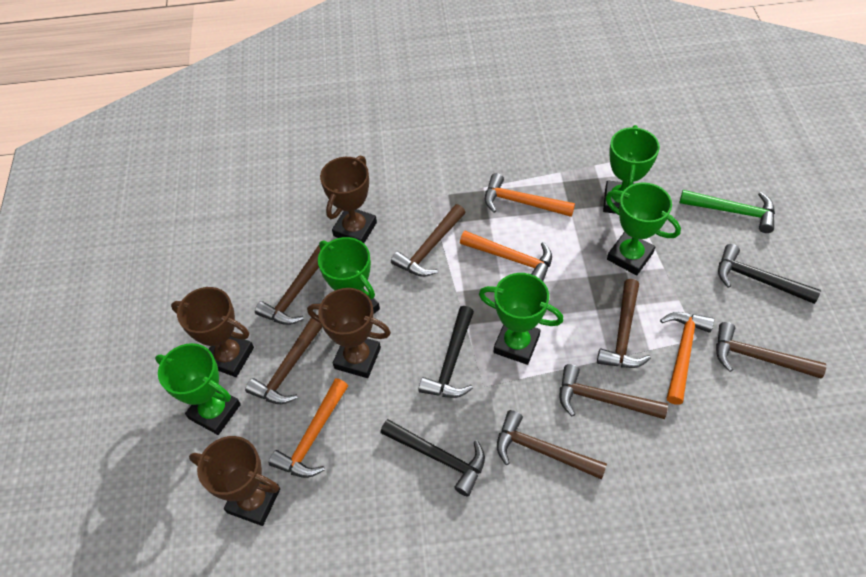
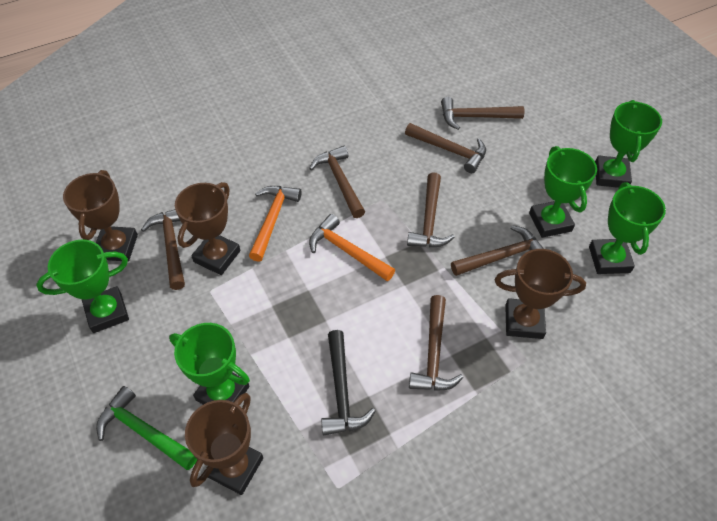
black hammer: [380,419,485,497] [419,306,474,398] [718,244,821,304] = 3 -> [321,330,375,435] = 1
orange hammer: [269,378,348,478] [460,231,552,281] [485,173,575,217] [660,312,714,405] = 4 -> [249,186,302,262] [309,214,395,281] = 2

